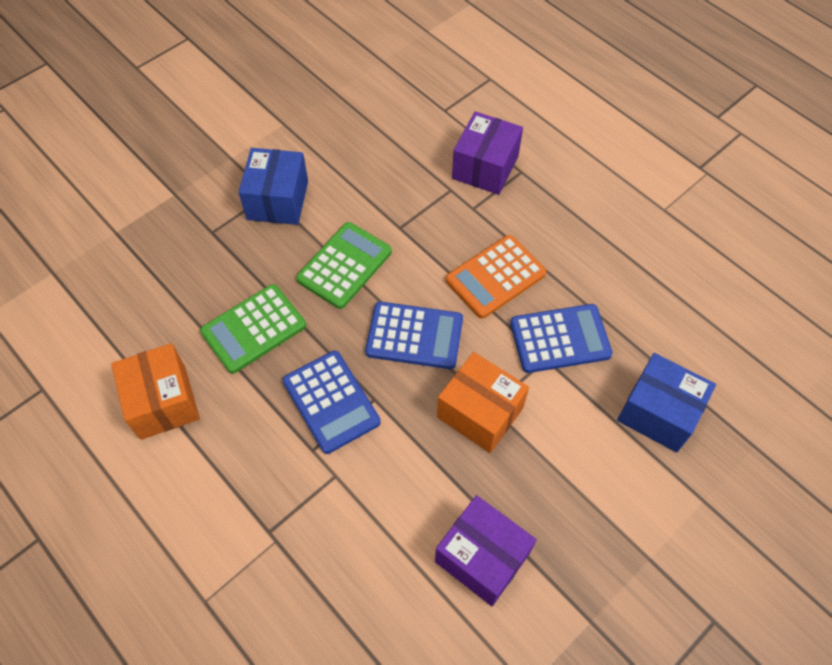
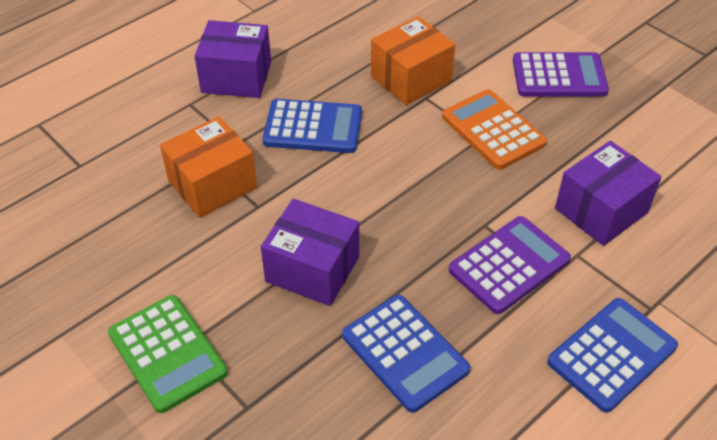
blue box: [238,148,308,225] [617,353,716,453] = 2 -> none = 0
green calculator: [200,284,306,374] [296,222,392,309] = 2 -> [108,295,228,413] = 1
purple box: [435,495,537,606] [452,111,523,195] = 2 -> [195,20,271,98] [261,199,359,306] [555,141,661,246] = 3
purple calculator: none = 0 -> [449,216,571,314] [513,52,609,97] = 2

